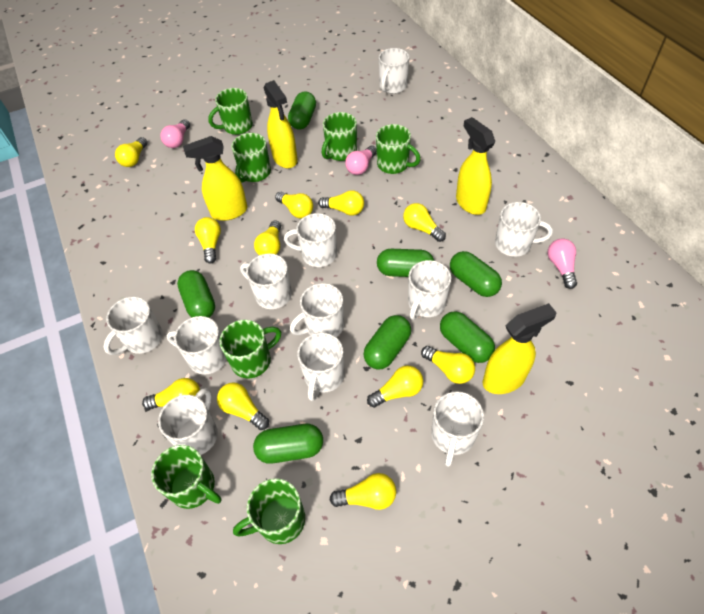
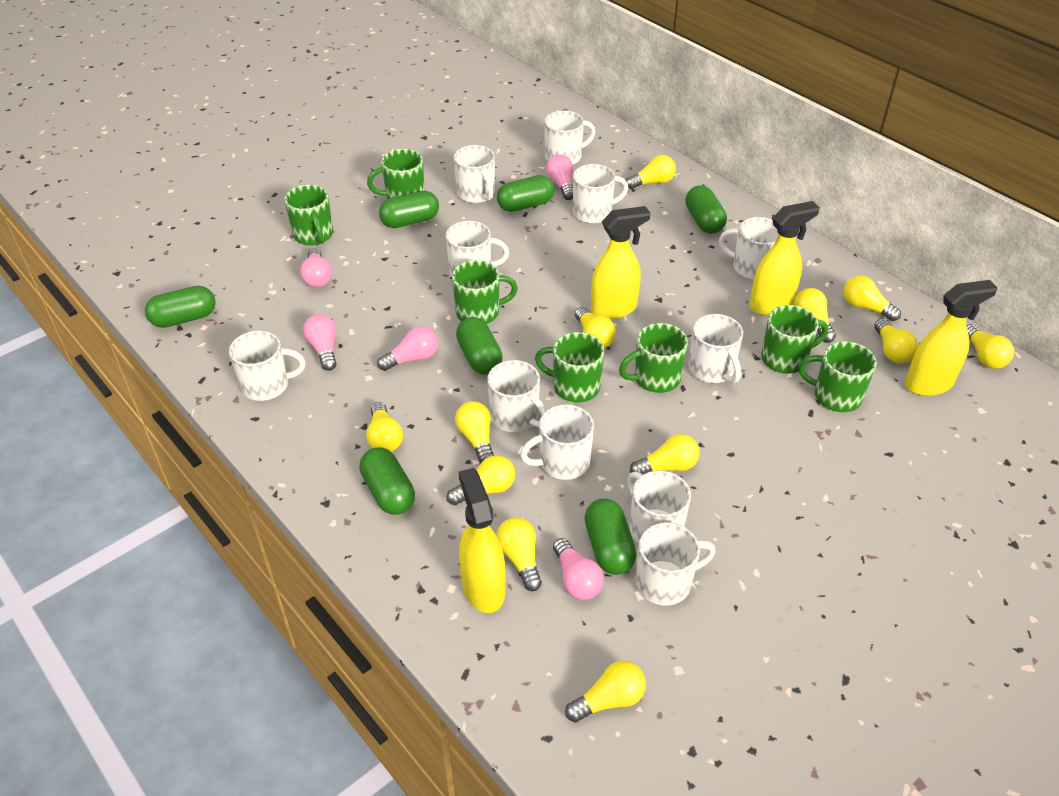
pink light bulb: [160,119,190,148] [345,146,377,175] [548,238,577,289] = 3 -> [300,248,332,287] [303,314,337,371] [377,326,438,371] [546,155,573,200] [553,538,604,600] = 5
yellow light bulb: [115,137,148,167] [142,378,200,410] [195,217,221,264] [217,383,269,430] [254,220,281,255] [275,192,313,218] [318,190,364,216] [330,473,396,510] [367,365,423,408] [403,203,446,242] [421,346,475,384] = 11 -> [366,402,403,452] [447,455,515,505] [455,401,493,464] [496,517,542,591] [565,660,646,723] [575,307,616,348] [626,155,676,189] [630,434,700,474] [794,288,836,343] [843,275,901,321] [874,318,918,363] [967,324,1014,369] = 12

